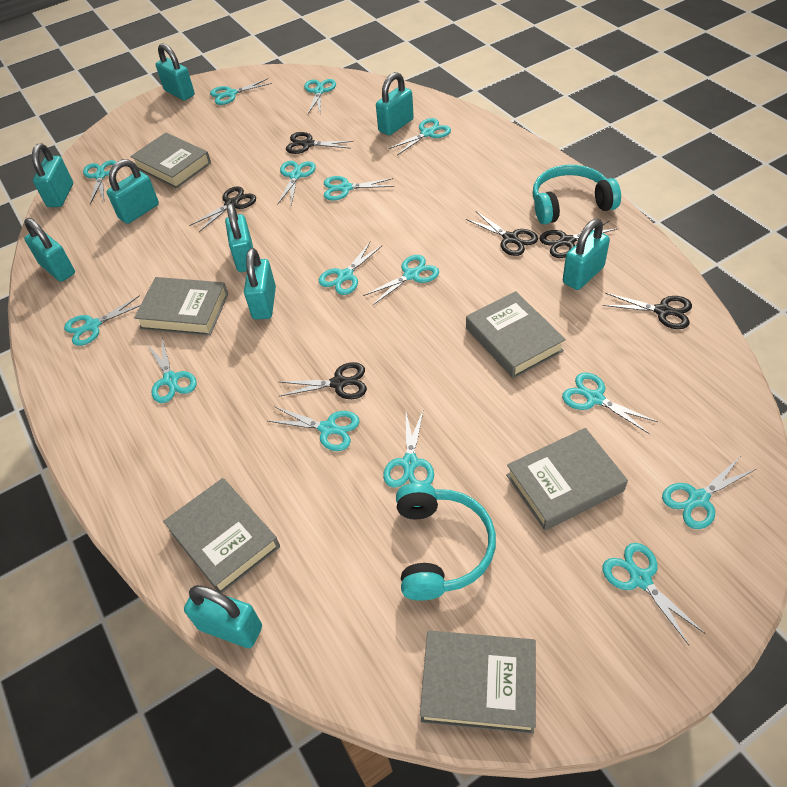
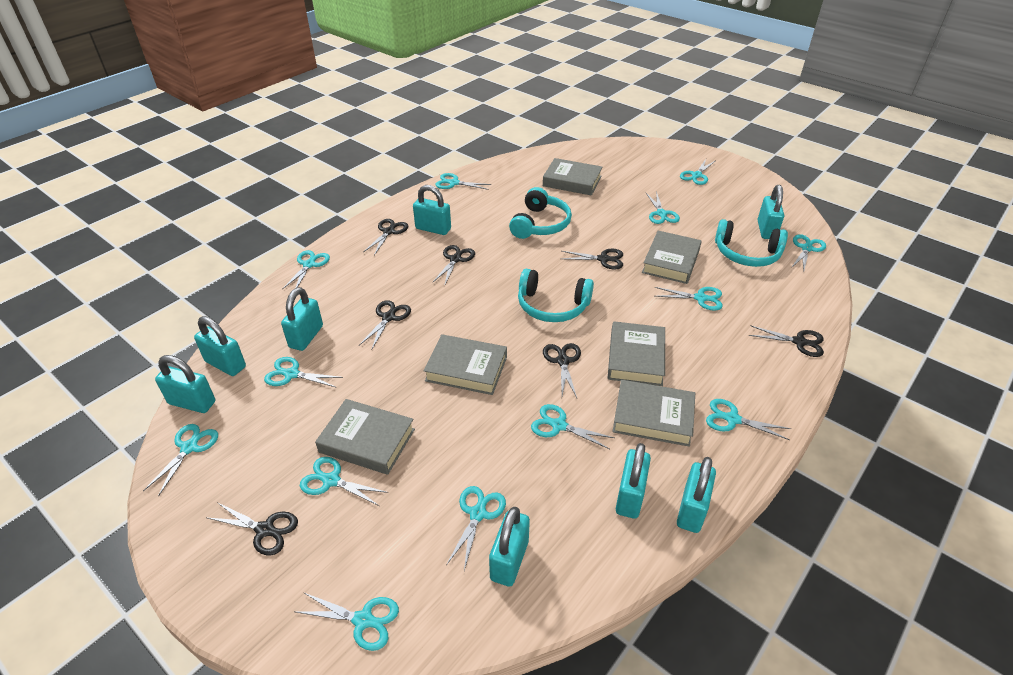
black scissors: [189,186,256,232] [279,362,367,399] [286,132,354,154] [466,211,538,256] [540,221,619,258] [602,293,692,329] = 6 -> [208,502,298,555] [359,300,411,350] [364,219,408,255] [432,245,475,286] [543,343,581,398] [562,249,623,270] [749,325,824,357] = 7
turquoise headphones: [396,483,496,601] [533,165,621,224] = 2 -> [509,187,572,239] [518,269,594,322] [715,219,788,267] = 3
turquoise padlock: [24,218,75,282] [32,144,73,207] [107,159,159,224] [156,43,195,101] [184,585,262,648] [225,203,253,272] [244,248,276,319] [376,72,414,135] [563,219,610,290] = 9 -> [155,355,215,413] [194,316,246,376] [281,287,323,351] [413,185,451,235] [489,507,530,586] [616,443,651,519] [677,457,716,533] [758,185,784,239] = 8
turquoise scissors: [64,295,140,346] [83,160,116,204] [147,338,197,403] [210,78,272,105] [268,406,359,451] [277,161,316,205] [304,79,336,114] [319,241,383,295] [324,176,394,201] [363,255,439,305] [383,408,434,488] [388,118,451,155] [562,372,658,434] [602,543,706,646] [662,457,756,529] = 15 -> [143,424,218,497] [264,357,343,388] [283,250,330,289] [296,592,399,651] [300,457,388,506] [435,173,492,190] [446,486,506,571] [531,404,615,449] [646,191,680,224] [655,287,723,311] [680,159,716,185] [706,399,791,440] [791,234,826,271] = 13

